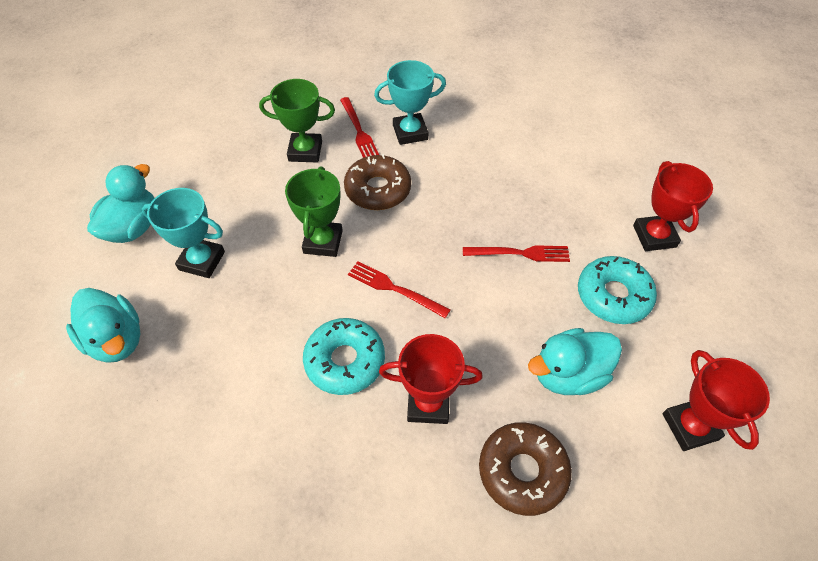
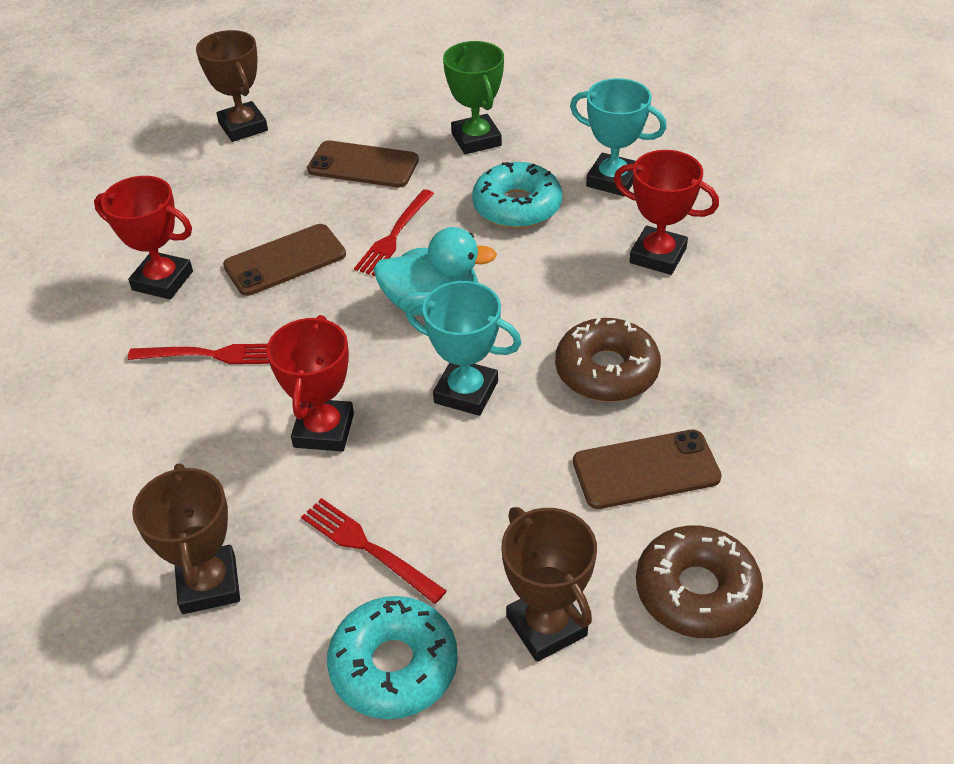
brown phone: none = 0 -> [223,224,346,296] [307,140,419,187] [573,430,722,509] = 3
brown trophy: none = 0 -> [132,463,240,614] [196,30,268,142] [501,507,597,662] = 3
green trophy: [259,79,335,163] [285,166,343,257] = 2 -> [443,41,504,154] = 1
turquoise duck: [66,288,140,363] [87,164,154,243] [528,328,622,395] = 3 -> [373,227,497,316] = 1

